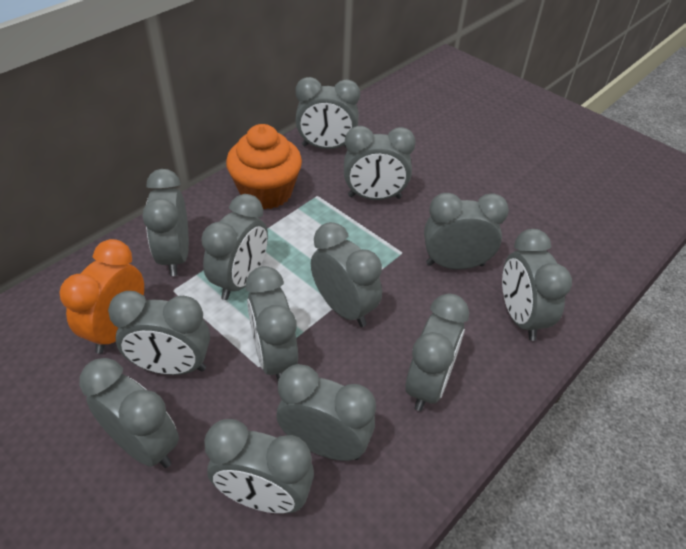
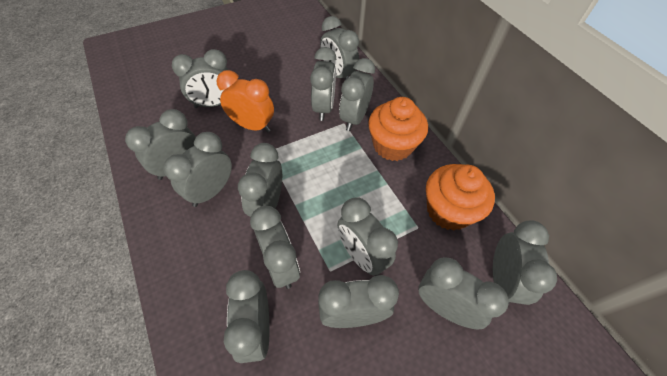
orange cupcake: [226,124,302,209] = 1 -> [368,97,428,161] [426,164,495,231] = 2

